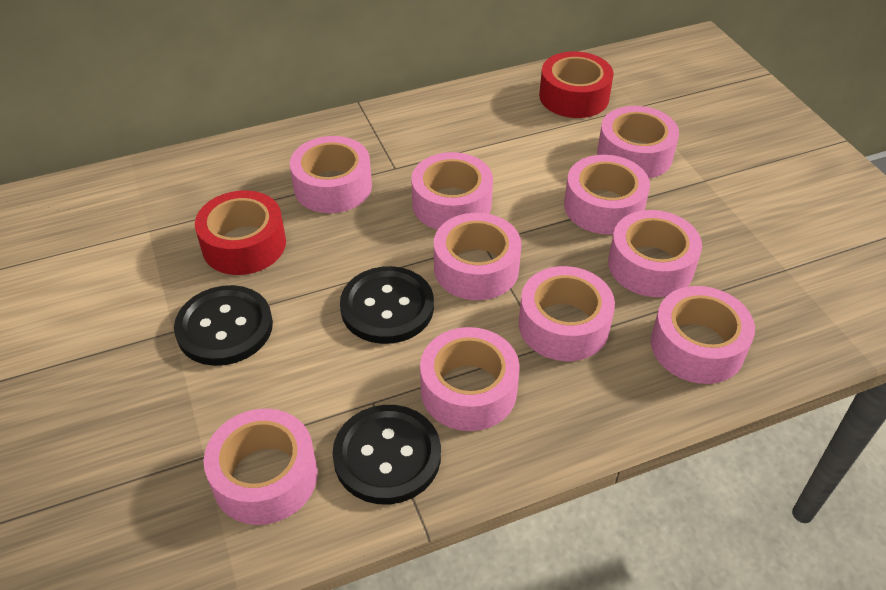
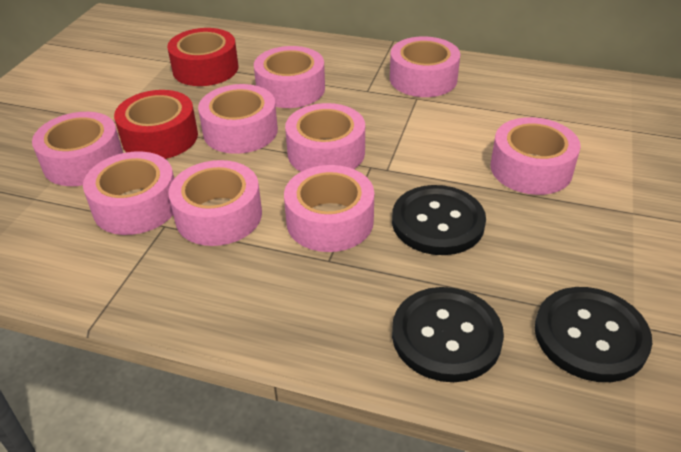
pink tape: [204,409,318,525] [290,136,372,213] [411,152,493,230] [420,327,520,431] [434,213,521,300] [519,266,615,361] [564,155,650,235] [597,106,679,178] [608,210,702,297] [651,286,755,384] = 10 -> [32,112,123,186] [83,152,174,235] [168,160,262,246] [198,84,278,154] [254,46,325,108] [284,165,374,252] [285,103,365,172] [390,36,460,97] [490,117,581,195] = 9

